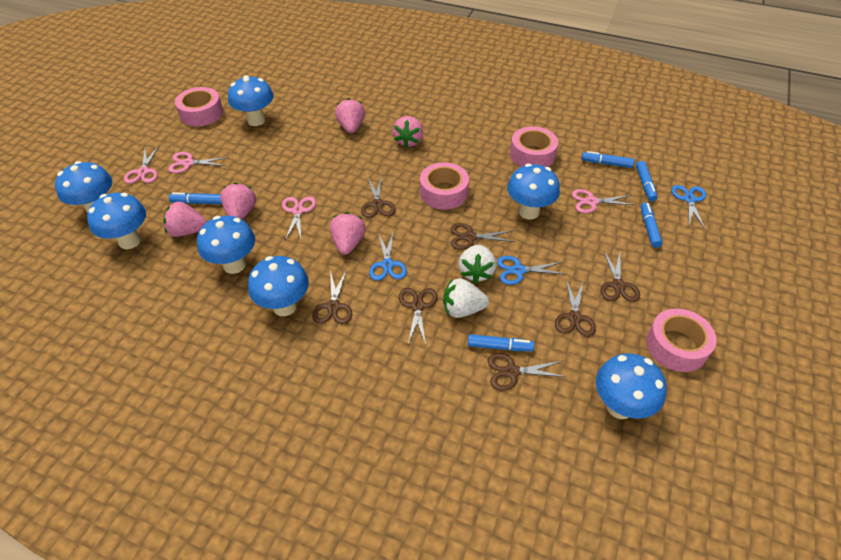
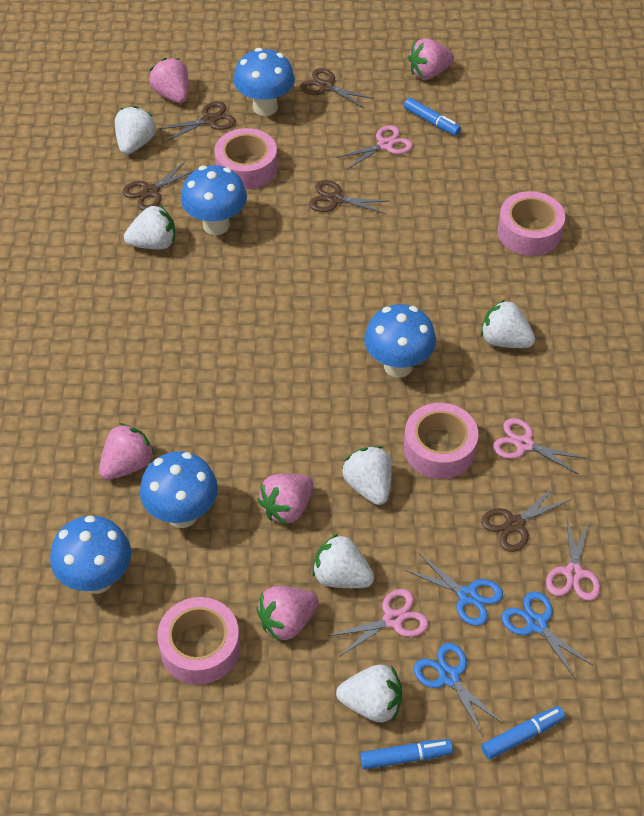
blue marker: [169,192,222,204] [468,334,534,351] [582,151,634,168] [636,161,658,201] [641,202,663,248] = 5 -> [360,739,453,769] [404,98,461,136] [481,706,565,760] = 3
blue mushroom: [55,161,112,213] [87,193,146,249] [197,216,255,274] [228,75,274,126] [248,256,309,316] [507,163,560,220] [596,353,666,419] = 7 -> [50,515,131,594] [140,451,218,528] [181,165,247,235] [233,48,295,116] [364,304,436,378] = 5
brown scissors: [312,270,352,324] [361,176,396,218] [399,288,438,345] [450,223,515,250] [488,353,566,391] [555,279,596,337] [601,250,640,302] = 7 -> [122,161,195,210] [159,101,236,141] [300,68,374,109] [309,180,389,214] [481,485,572,552] = 5
white strawberry: [443,278,489,318] [458,245,496,284] = 2 -> [115,106,156,154] [124,205,175,250] [312,533,374,588] [336,665,402,722] [342,446,392,505] [481,300,535,348] = 6

